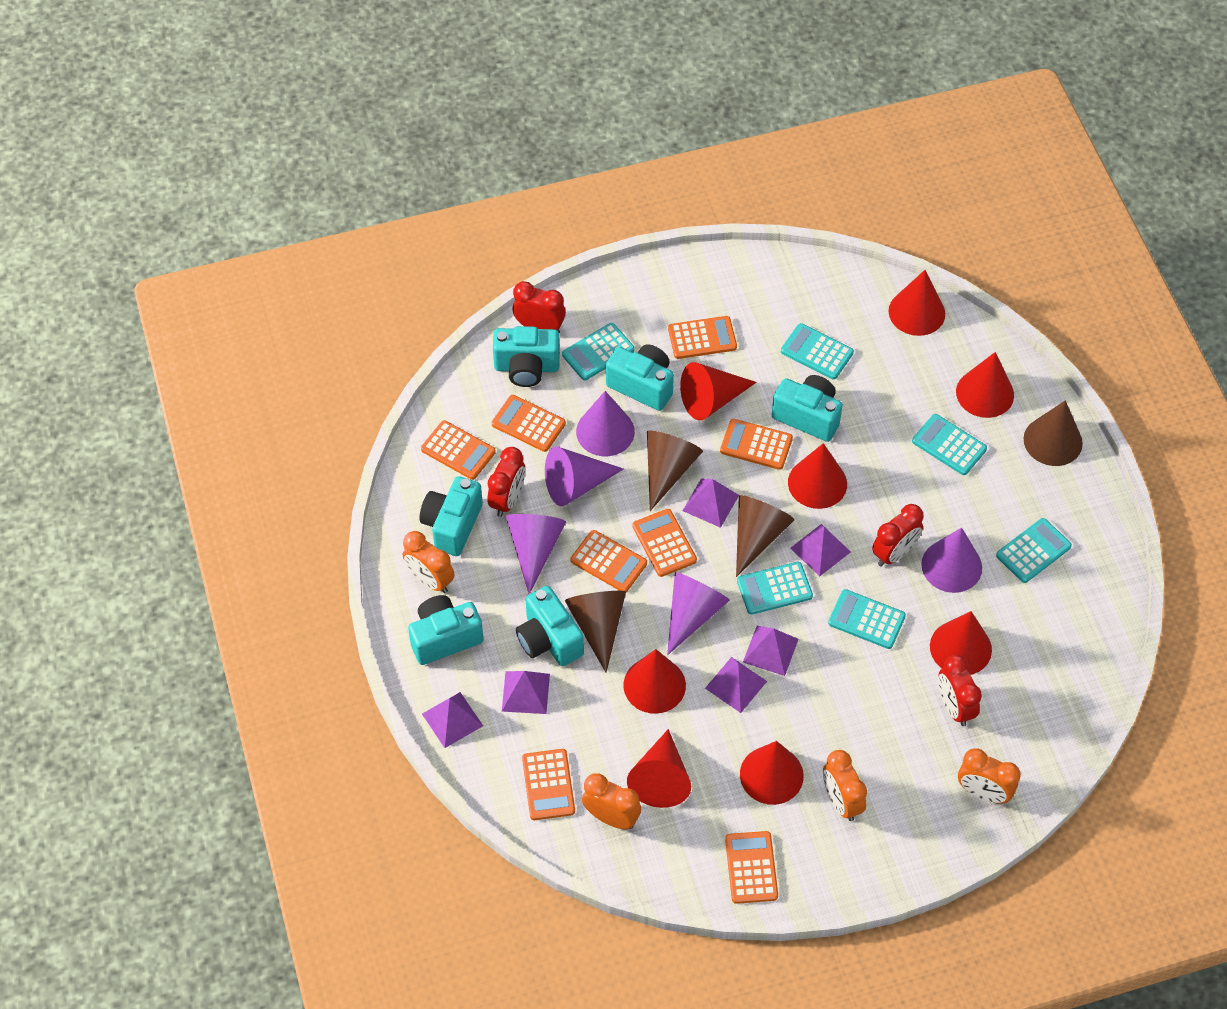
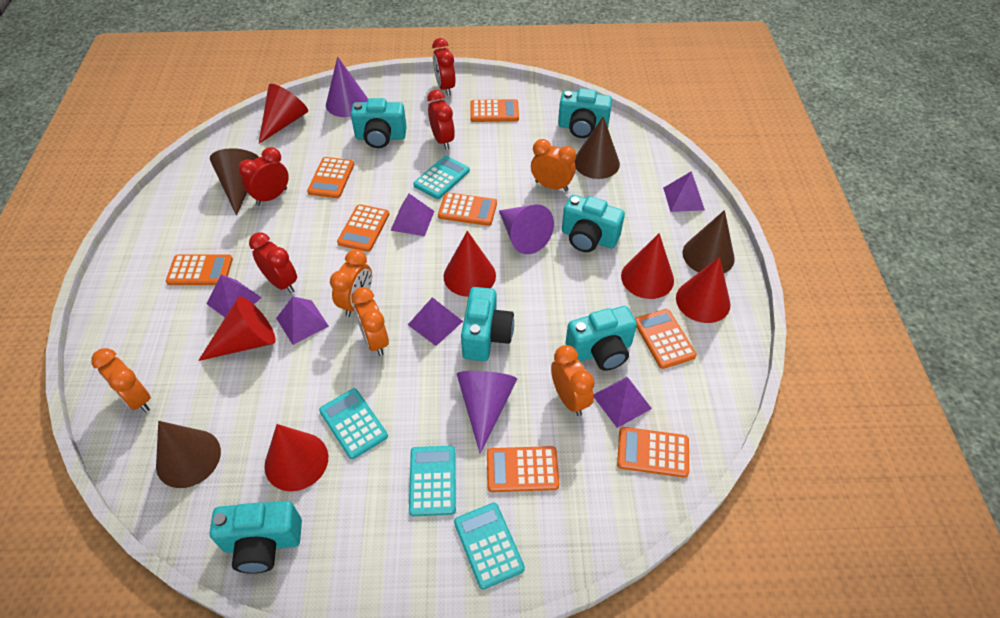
orange clock: [403,531,455,593] [582,773,641,830] [823,750,867,821] [958,748,1021,804] = 4 -> [91,348,151,412] [330,249,372,317] [352,287,389,356] [531,139,576,191] [551,345,595,416] = 5
purple cone: [506,514,566,594] [545,447,623,506] [576,391,635,456] [667,572,730,655] [921,528,982,593] = 5 -> [326,56,368,117] [457,371,517,454] [499,205,554,254] = 3
red cone: [623,649,686,714] [627,729,691,808] [680,362,757,420] [740,741,804,805] [788,443,847,509] [888,270,945,336] [930,611,992,675] [956,352,1014,418] = 8 -> [198,297,276,361] [259,84,308,144] [264,424,328,491] [444,231,496,297] [621,233,674,299] [676,257,731,323] = 6
turquoise calculator: [562,323,635,380] [737,562,813,615] [781,323,854,379] [828,589,906,649] [912,414,987,475] [996,518,1072,583] = 6 -> [319,388,388,459] [409,446,456,516] [413,156,470,199] [454,503,525,590] = 4

